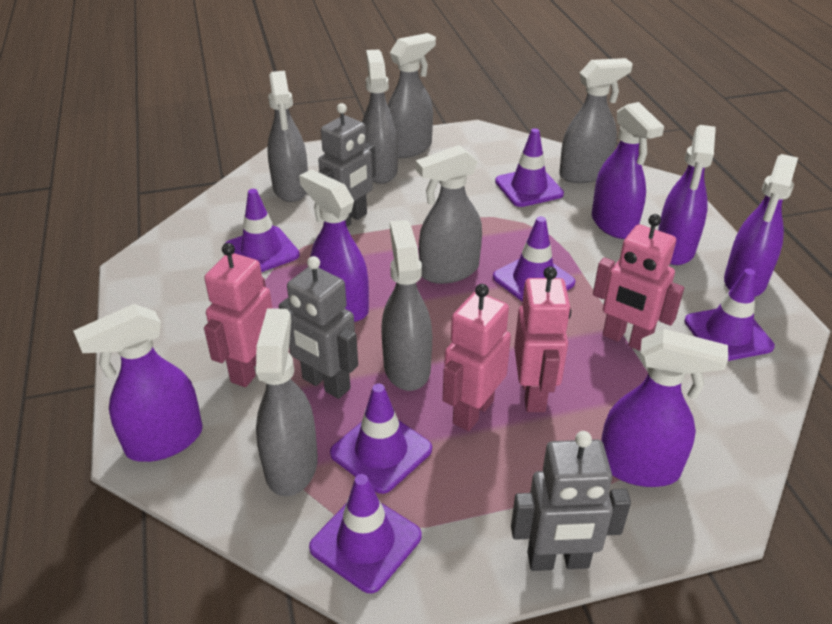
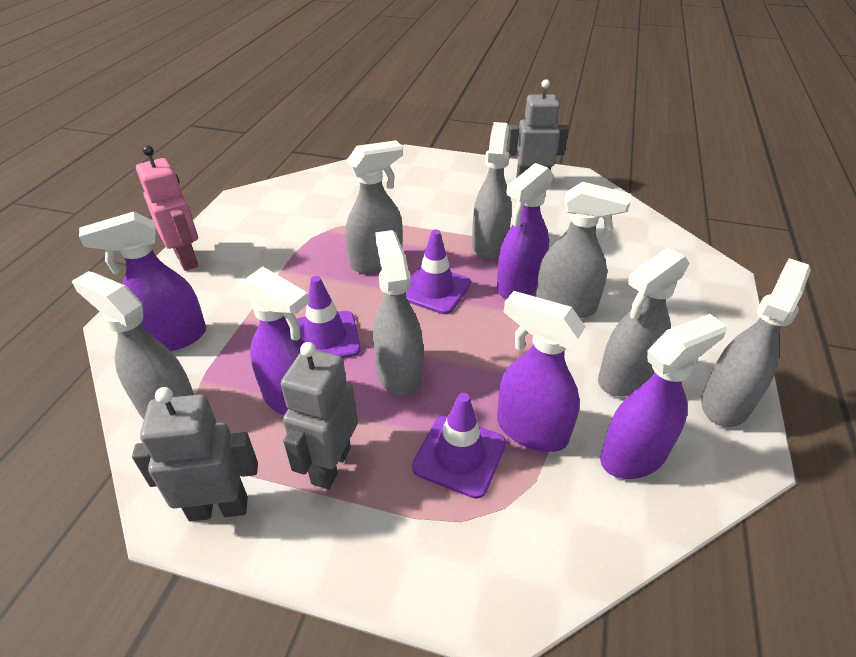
pink robot: [204,243,273,387] [443,284,511,431] [514,266,571,412] [593,214,684,351] = 4 -> [136,145,199,271] = 1
purple spray bottle: [73,304,203,462] [299,169,369,322] [592,102,664,239] [601,329,728,487] [658,125,716,265] [724,154,798,297] = 6 -> [79,211,206,351] [240,266,309,415] [497,163,554,299] [497,291,585,452] [600,314,727,479] = 5
purple traffic cone: [226,189,300,272] [309,474,422,593] [330,384,432,494] [493,216,575,302] [495,128,564,207] [684,268,775,361] = 6 -> [297,276,361,358] [405,229,471,314] [412,393,506,499] = 3

